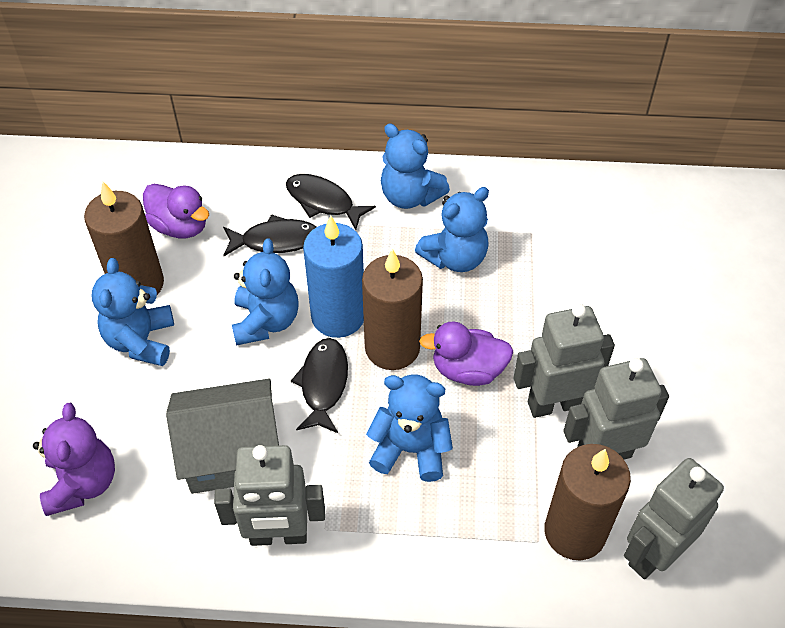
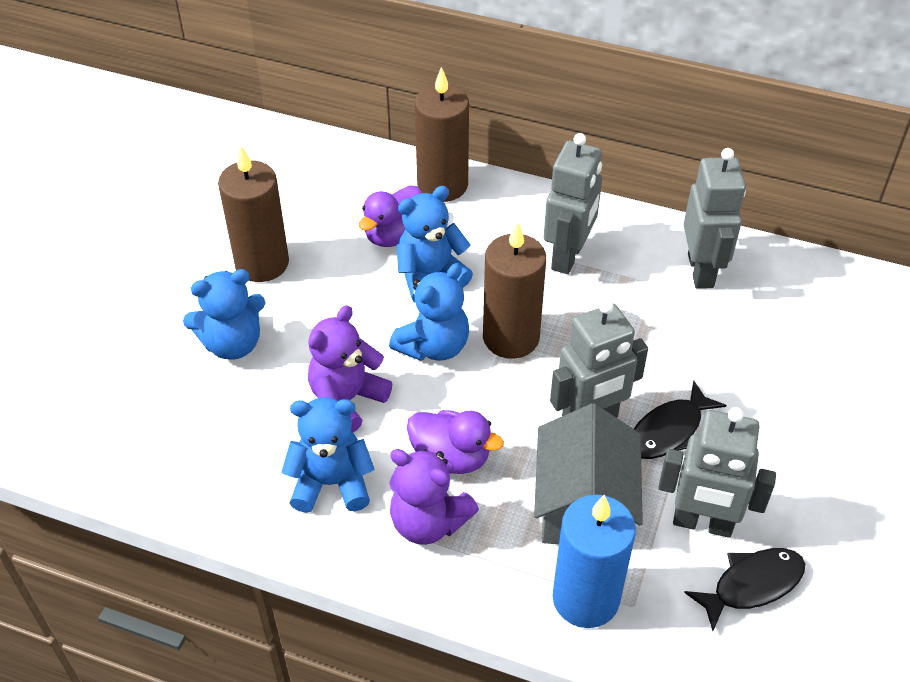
black fish: [223,214,316,256] [286,174,376,230] [291,338,348,433] = 3 -> [634,381,726,459] [684,548,805,631] = 2
blue teddy bear: [92,258,174,366] [232,238,299,346] [366,374,453,482] [381,123,450,209] [415,187,489,272] = 5 -> [183,269,266,360] [281,397,374,513] [389,263,469,361] [397,186,473,302] = 4
purple teddy bear: [33,403,115,516] = 1 -> [308,305,392,432] [389,449,479,545] = 2

